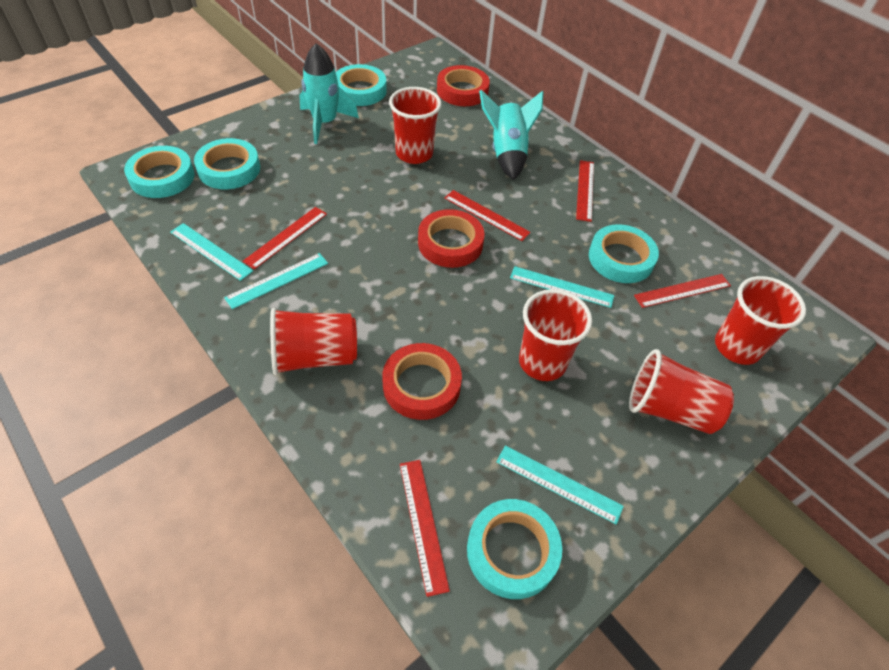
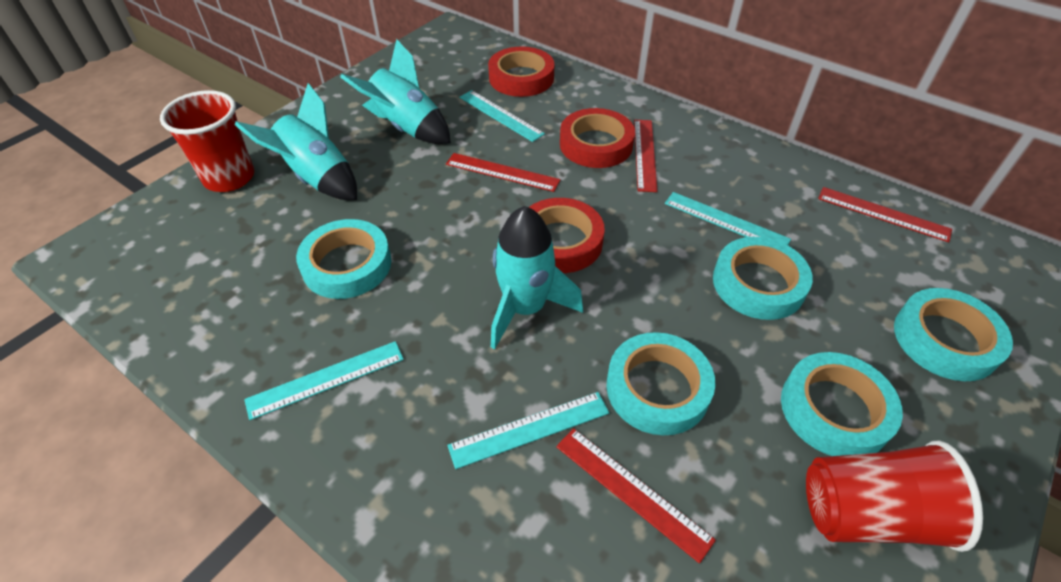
red cup: [270,308,357,375] [389,87,442,164] [519,289,592,381] [629,349,734,434] [715,276,806,365] = 5 -> [160,90,254,192] [806,441,983,552] = 2
red ruler: [243,207,327,270] [400,460,450,597] [444,190,531,241] [576,160,594,222] [634,274,731,308] = 5 -> [446,153,561,192] [556,428,716,563] [634,120,658,192] [818,187,952,242] = 4
turquoise rocket: [300,43,359,144] [479,90,543,180] = 2 -> [234,83,357,200] [340,39,451,144] [491,206,583,349] = 3

